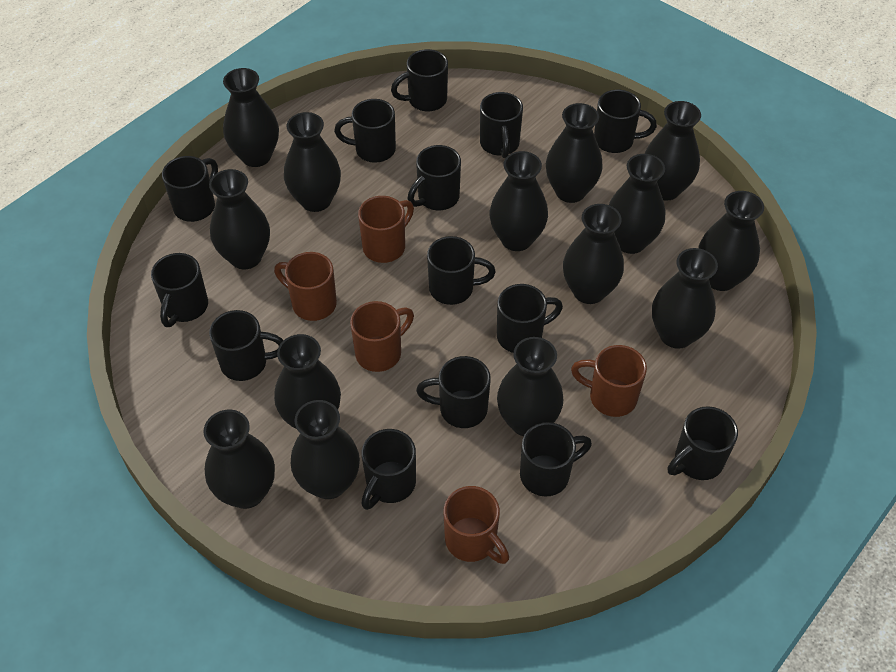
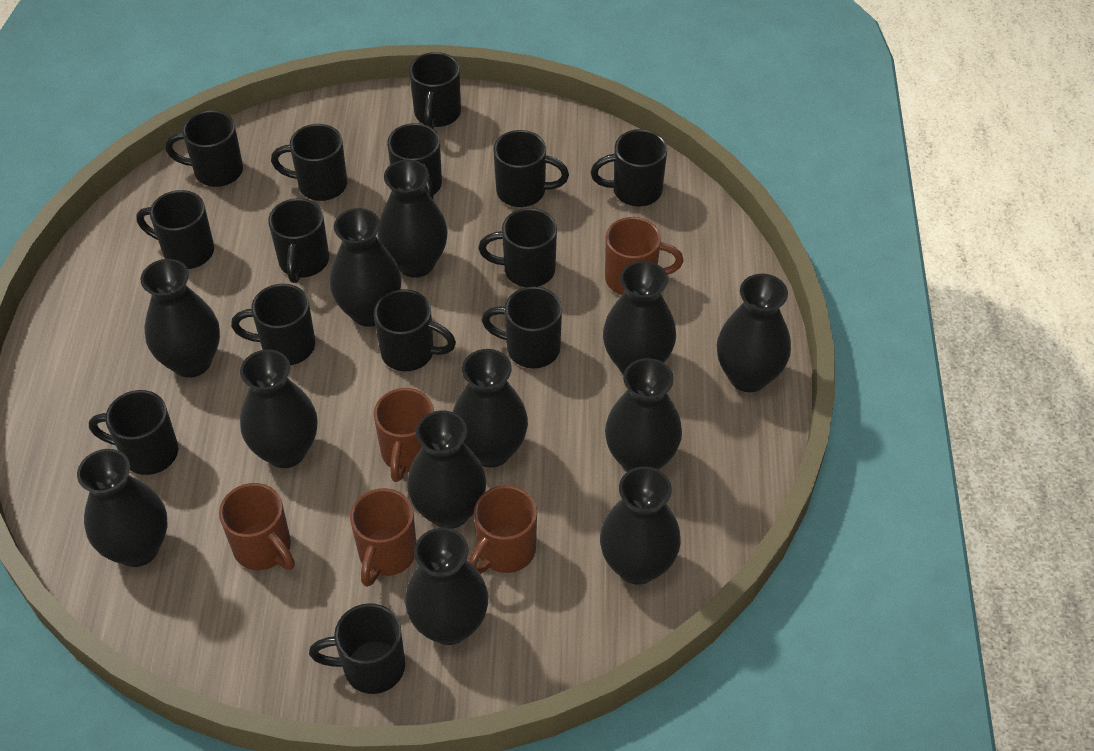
black vase: [203,409,275,509] [209,169,270,269] [223,68,279,167] [274,334,341,429] [284,112,341,212] [291,400,360,499] [490,151,548,251] [497,337,563,436] [546,103,603,203] [563,204,624,304] [609,154,665,254] [645,101,701,201] [652,248,718,349] [698,191,764,291] = 14 -> [77,449,167,567] [141,259,220,377] [240,349,318,468] [330,208,402,327] [378,159,448,278] [405,528,488,645] [407,410,486,529] [453,349,528,468] [600,466,681,585] [603,261,676,375] [605,358,682,472] [717,274,791,392] = 12

